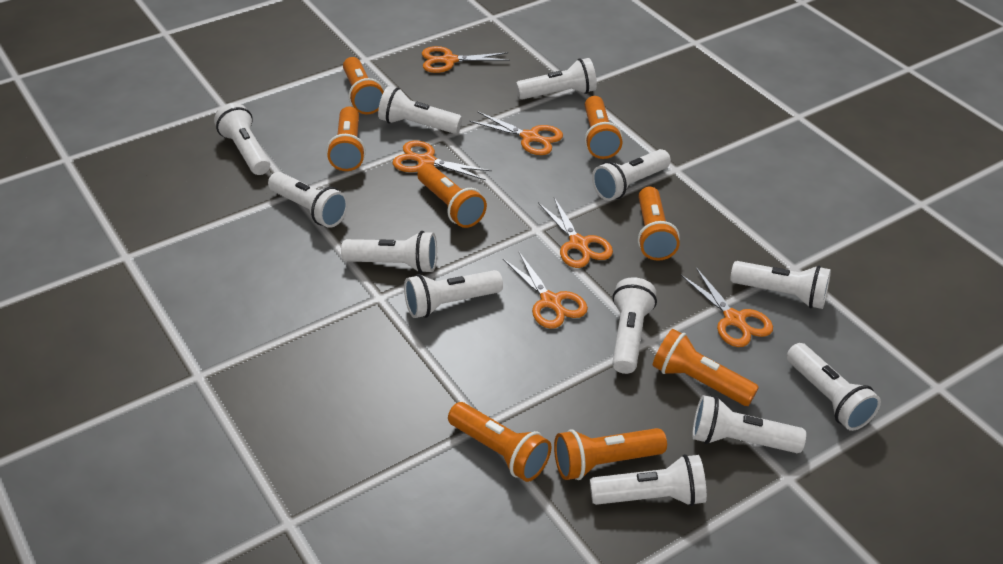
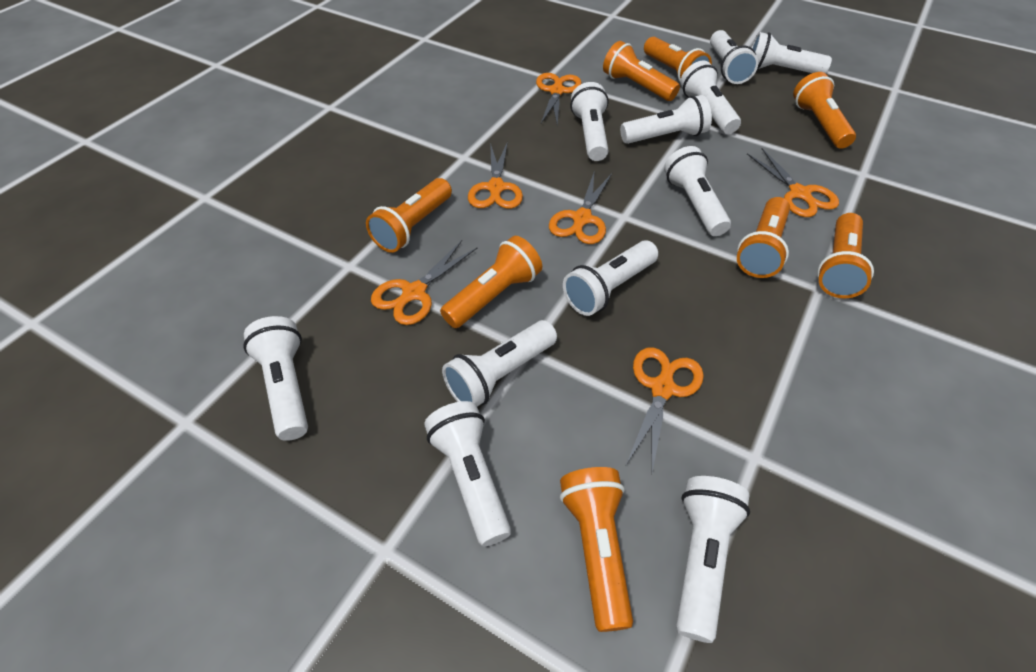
white flashlight: [214,103,270,175] [268,172,348,228] [341,231,437,273] [378,86,462,134] [404,270,503,318] [516,58,597,100] [590,454,707,506] [592,149,671,201] [612,277,657,374] [692,395,806,453] [730,261,831,309] [787,343,881,431] = 12 -> [243,316,308,441] [424,401,511,546] [442,320,557,406] [563,240,658,316] [570,82,609,161] [620,95,712,144] [664,146,731,236] [676,476,750,643] [680,61,741,134] [710,30,758,84] [751,32,832,73] = 11

